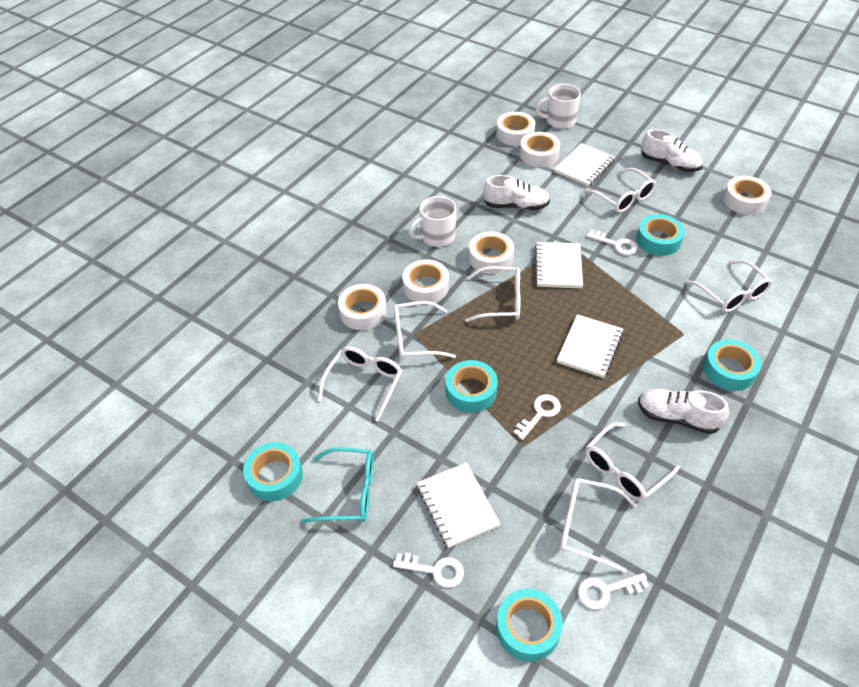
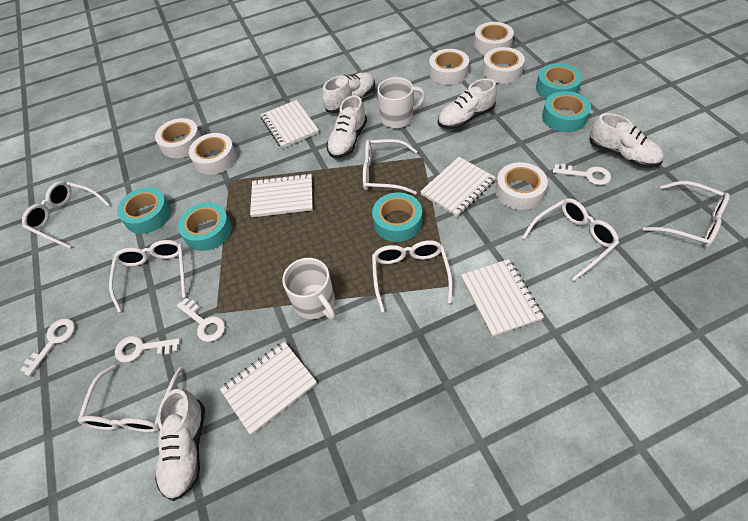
turquoise glasses: [302,447,374,523] = 1 -> none = 0
white notebook: [417,462,500,548] [535,242,583,289] [554,143,615,187] [557,314,624,378] = 4 -> [220,341,317,435] [250,173,313,217] [260,100,319,148] [420,157,496,217] [461,259,544,337] = 5
white shoe: [483,175,550,210] [638,389,729,434] [641,129,703,172] = 3 -> [155,389,205,501] [322,73,375,113] [326,95,367,158] [438,78,497,129] [590,113,664,168] = 5

